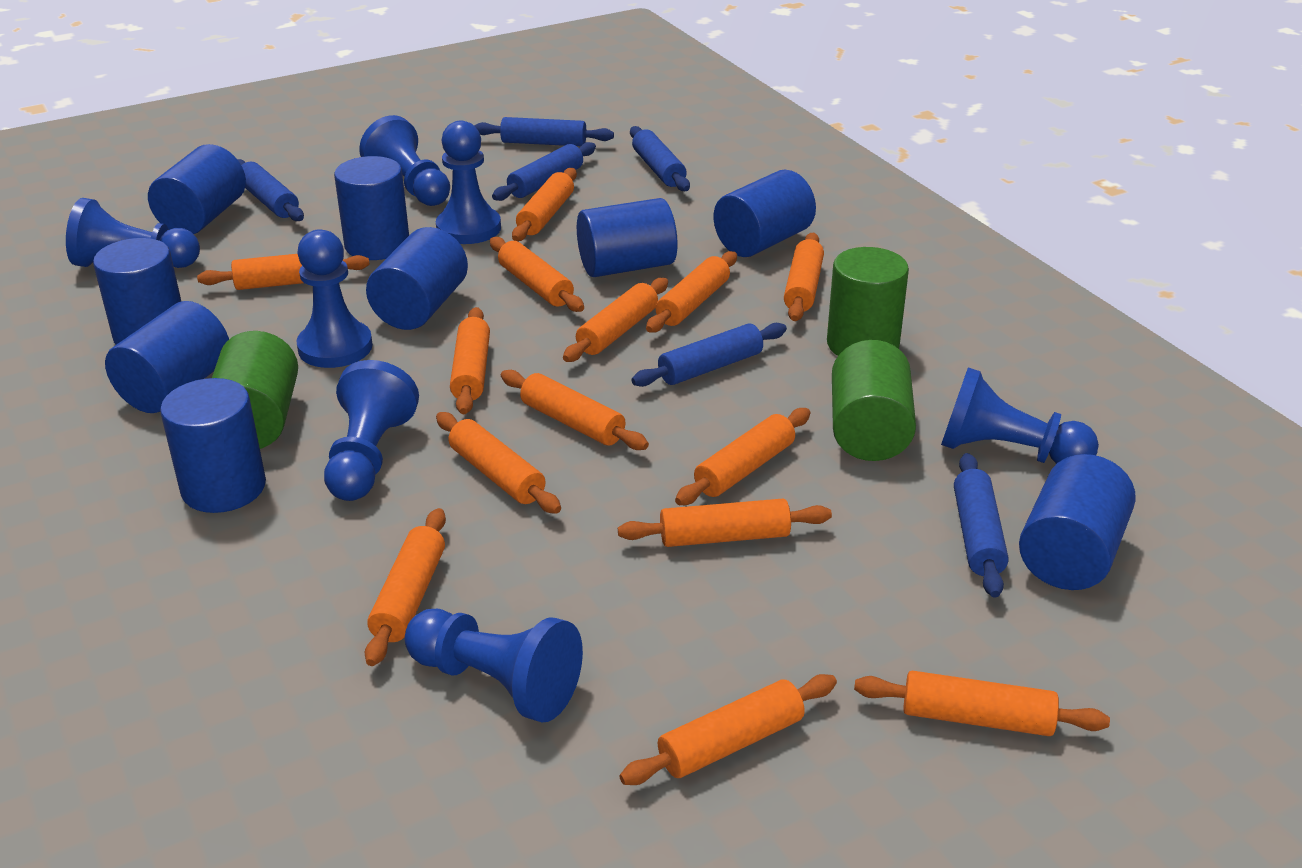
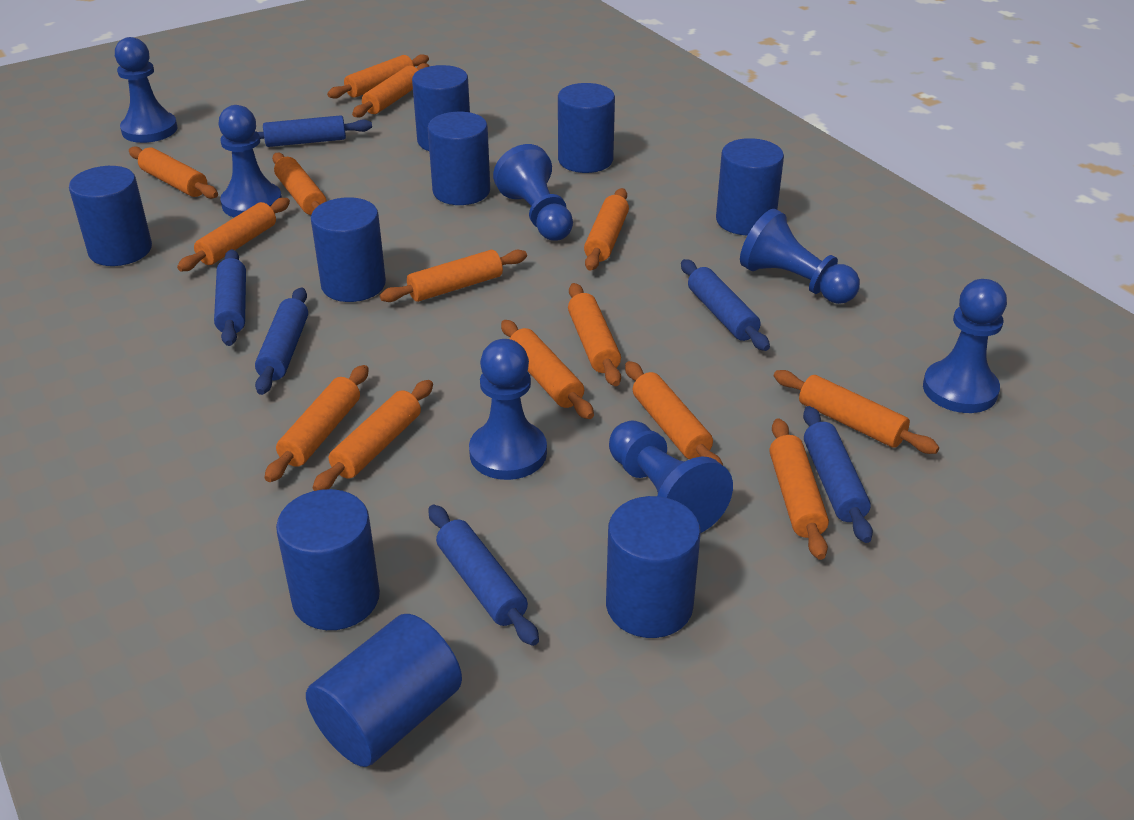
green cylinder: [212,331,298,449] [827,247,909,356] [832,340,916,461] = 3 -> none = 0

